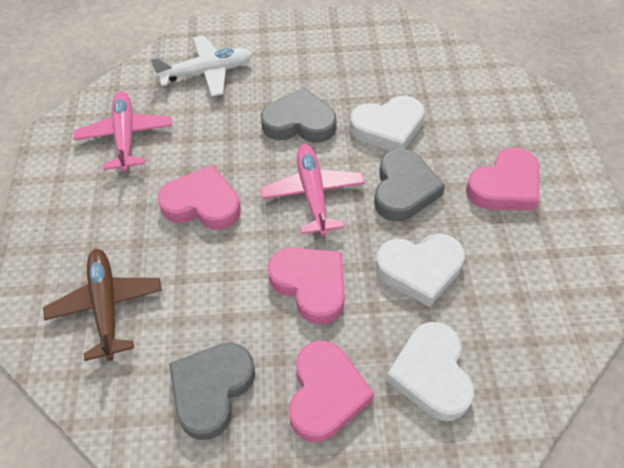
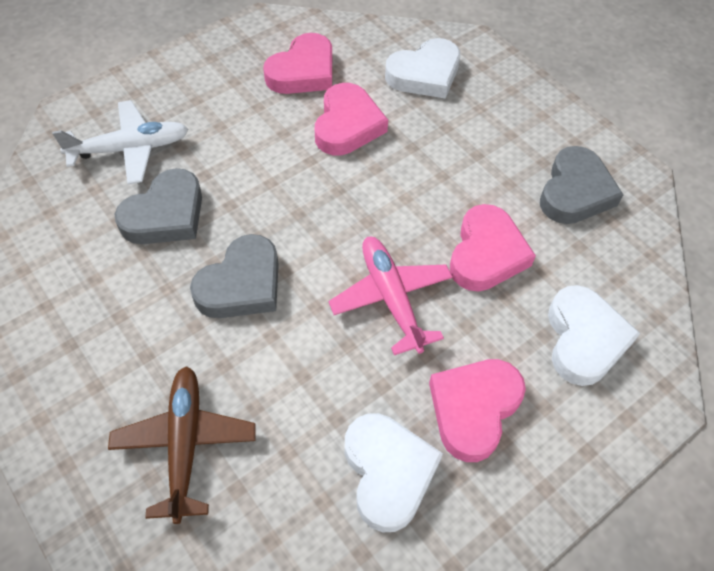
pink plane: [74,91,172,172] [260,144,365,236] = 2 -> [328,236,453,355] = 1

